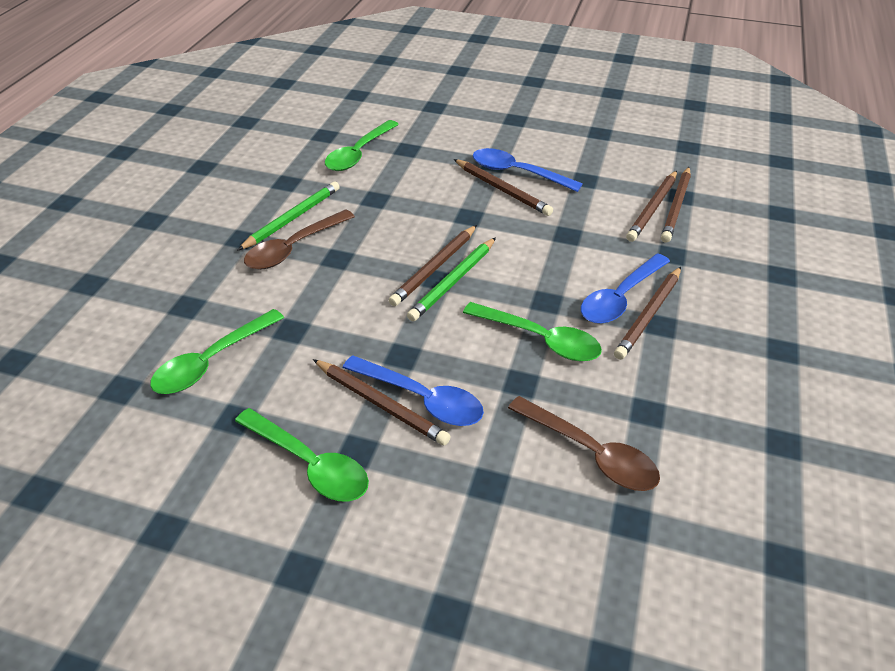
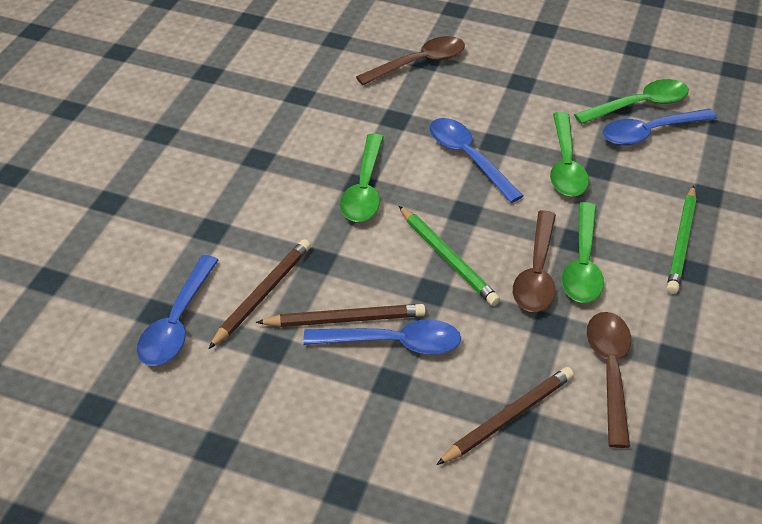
blue spoon: [343,355,484,426] [473,148,583,192] [581,253,670,324] = 3 -> [137,255,218,366] [303,319,461,355] [430,118,524,203] [603,109,717,145] = 4
brown pencil: [313,359,451,445] [389,225,477,306] [454,159,553,216] [614,267,681,360] [626,171,677,242] [661,167,691,243] = 6 -> [208,239,311,349] [256,304,426,327] [436,367,574,465] = 3
brown spoon: [244,209,355,270] [508,396,660,491] = 2 -> [356,36,465,85] [513,210,556,312] [587,312,631,448] = 3

